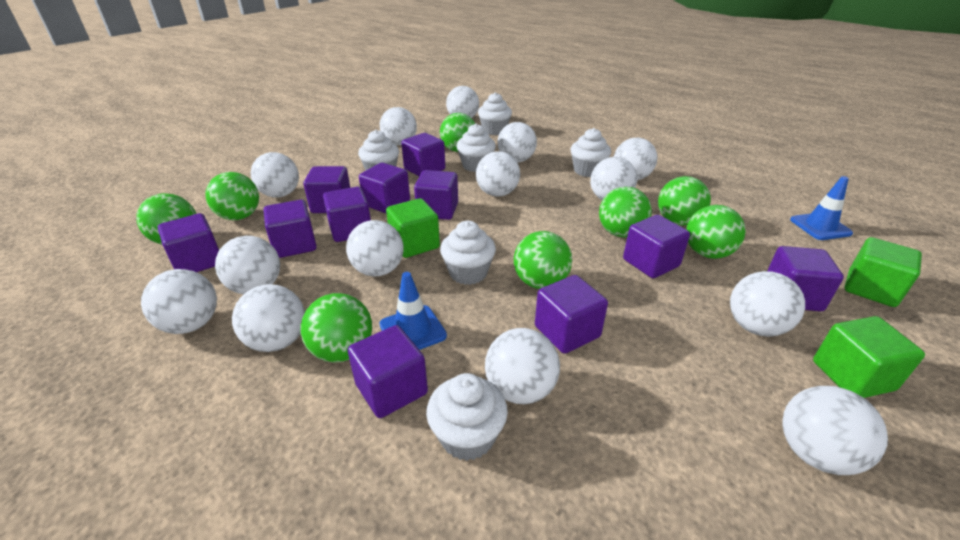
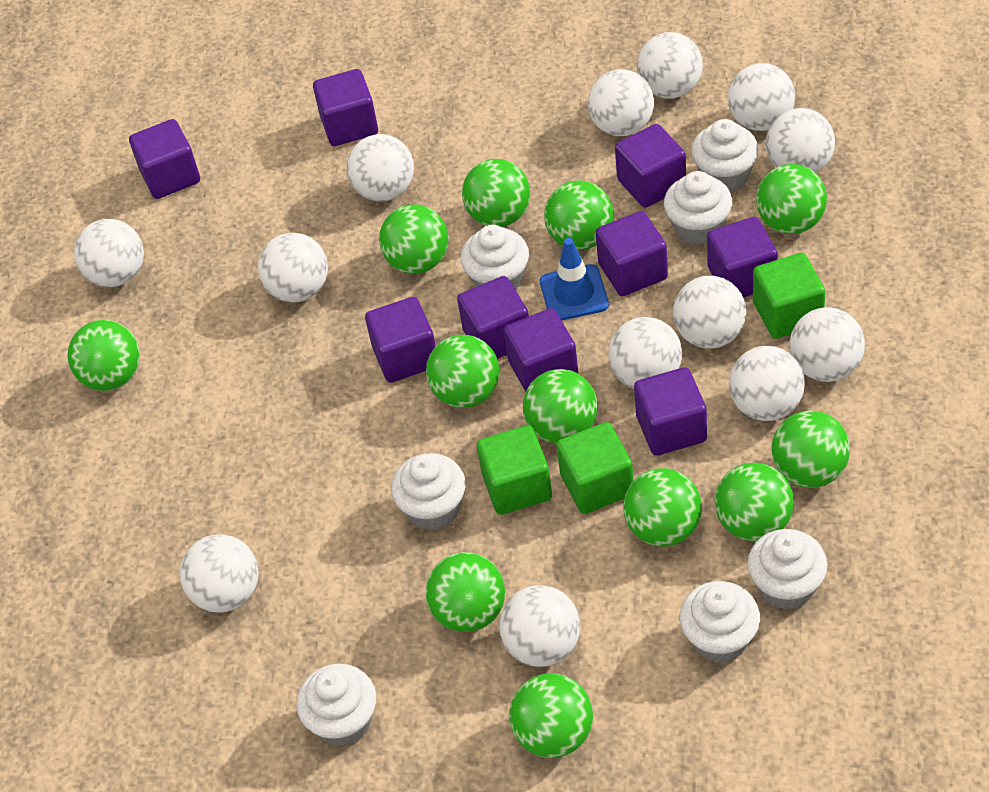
blue traffic cone: [380,272,447,350] [790,176,853,240] = 2 -> [540,238,609,321] = 1
green ball: [136,193,196,245] [205,172,259,220] [300,293,372,363] [440,113,475,152] [514,231,572,289] [599,187,652,238] [658,176,711,226] [686,205,746,259] = 8 -> [68,320,140,391] [379,204,448,274] [426,335,500,408] [426,552,505,632] [462,159,530,227] [509,673,593,758] [523,369,598,444] [544,180,614,250] [623,468,702,546] [715,463,794,541] [756,164,827,234] [772,411,850,488] = 12
purple cube: [158,213,219,272] [263,200,317,258] [303,166,350,213] [323,187,371,242] [348,325,428,418] [359,163,410,213] [401,133,445,176] [414,170,458,220] [535,275,608,354] [623,215,690,278] [767,246,844,312] = 11 -> [129,119,200,199] [313,69,378,146] [365,297,436,383] [457,276,529,359] [503,308,579,392] [596,211,668,296] [615,124,686,208] [634,367,707,456] [707,217,778,298] = 9
white ball: [141,269,217,334] [215,236,280,294] [232,284,305,352] [251,152,299,197] [346,220,404,277] [380,107,417,145] [446,86,479,118] [476,151,520,197] [485,328,560,404] [497,122,537,163] [590,157,637,200] [614,138,657,180] [730,271,805,337] [782,386,888,475] = 14 -> [74,219,144,287] [180,534,259,613] [258,233,328,302] [347,134,414,202] [499,585,580,667] [588,69,654,136] [608,317,682,389] [637,32,703,99] [673,276,746,349] [728,63,795,131] [729,346,805,421] [766,108,835,173] [790,307,865,382] = 13
white cupcake: [358,130,399,170] [426,373,508,461] [440,221,496,285] [456,124,496,172] [478,92,512,135] [571,128,611,177] = 6 -> [296,664,376,746] [391,453,466,530] [461,225,529,291] [664,171,732,245] [680,581,760,663] [691,119,759,192] [747,529,827,610] = 7

